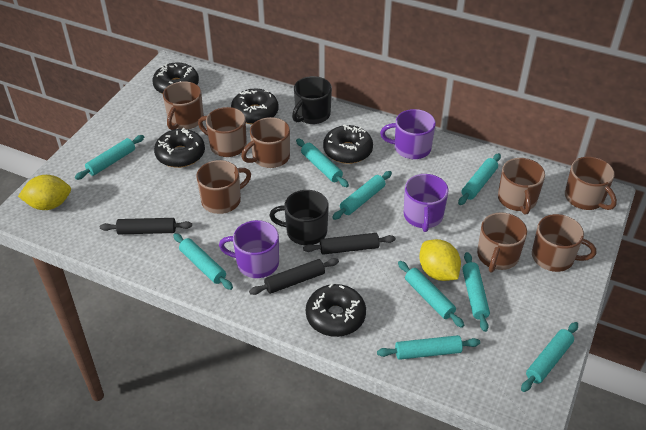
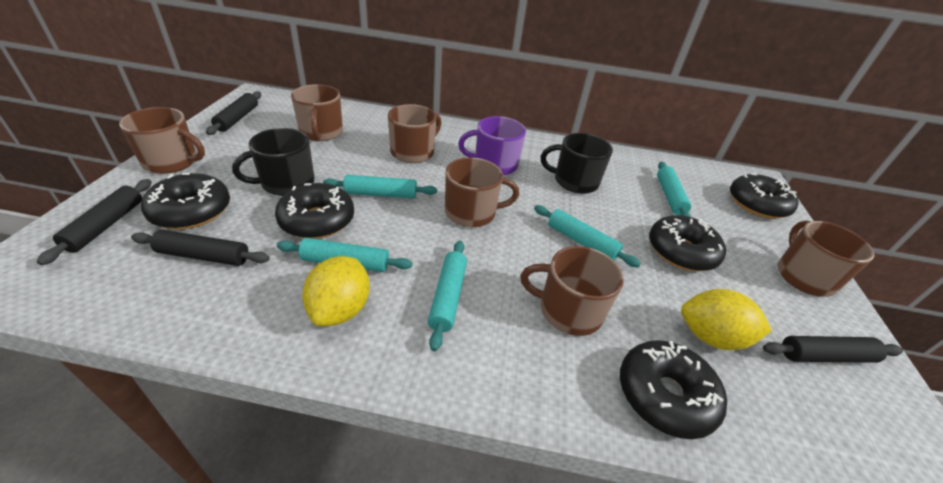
black rolling pin: [100,218,192,234] [249,258,339,295] [303,233,396,255] = 3 -> [37,179,152,265] [131,230,270,266] [206,91,261,135] [763,336,903,363] = 4
brown mug: [163,81,204,130] [196,160,251,214] [198,107,247,157] [241,117,290,168] [477,212,527,273] [498,158,545,215] [532,214,596,272] [565,157,617,210] = 8 -> [119,107,205,174] [291,84,343,141] [388,104,442,163] [445,157,519,227] [520,246,624,336] [777,220,875,297] = 6
purple mug: [219,220,279,278] [380,109,436,159] [404,174,449,232] = 3 -> [458,116,526,175] = 1
turquoise rolling pin: [75,135,144,180] [173,233,233,290] [296,139,349,187] [332,171,392,220] [377,335,480,360] [398,261,464,328] [458,153,501,205] [462,252,490,332] [521,322,578,392] = 9 -> [277,238,413,272] [323,175,437,199] [428,241,467,351] [534,205,641,268] [657,162,691,217] = 5

